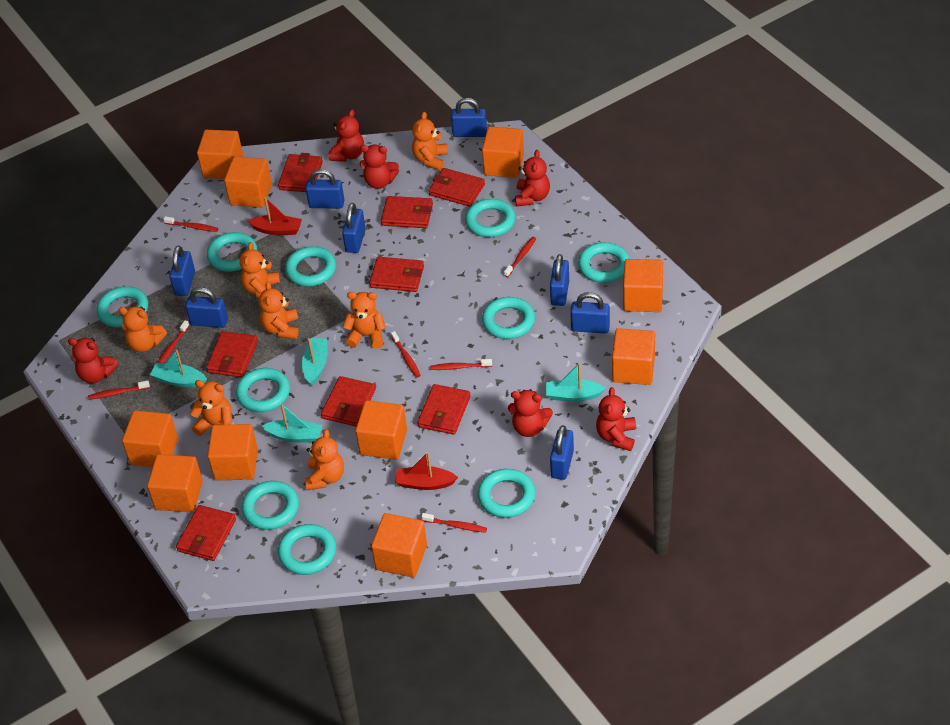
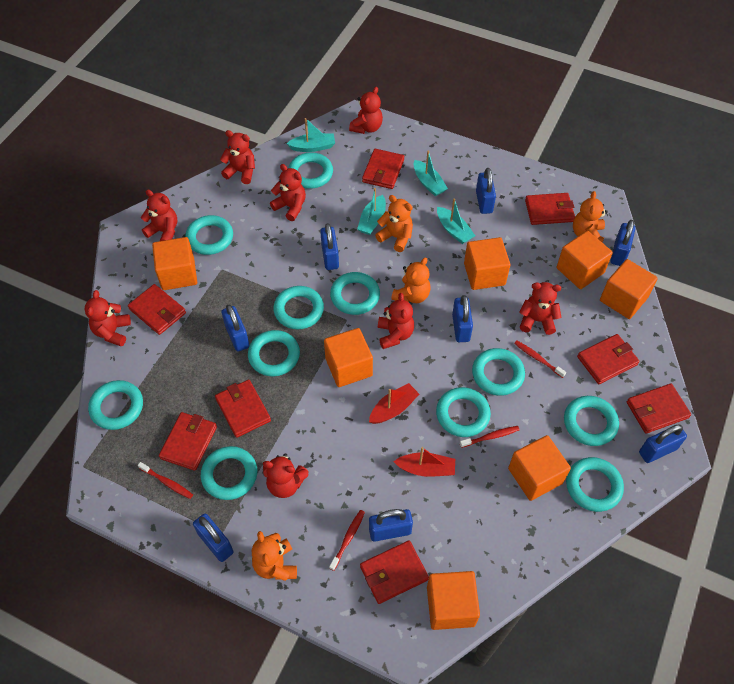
orange cube: [122,410,178,467] [147,454,203,513] [197,130,243,179] [208,424,258,480] [224,156,272,208] [355,400,407,460] [371,513,427,578] [482,127,524,178] [612,328,655,385] [623,259,663,312] = 10 -> [152,237,197,290] [324,328,373,387] [427,571,480,630] [464,237,511,290] [508,435,571,501] [557,231,613,289] [600,259,658,319] = 7
orange teddy bear: [118,307,167,352] [190,380,232,436] [239,242,280,298] [259,281,299,339] [305,429,344,490] [343,292,386,349] [412,112,448,170] = 7 -> [252,531,297,581] [375,195,413,252] [391,257,431,303] [573,191,608,243] = 4
red teddy bear: [68,338,119,383] [328,109,364,162] [360,144,399,189] [508,389,553,437] [515,150,550,207] [596,387,636,451] = 6 -> [85,290,131,347] [141,190,177,241] [220,130,255,184] [263,453,309,498] [270,164,306,221] [349,87,383,134] [378,293,414,349] [519,282,562,335] = 8
red toothbrush: [88,381,150,400] [157,320,190,363] [163,216,219,232] [391,331,421,378] [421,513,487,533] [430,359,492,370] [504,237,536,277] = 7 -> [138,462,193,499] [329,510,365,571] [460,426,520,448] [514,341,566,378] = 4
turquoise ring: [97,286,148,327] [207,232,257,272] [236,368,290,412] [241,481,299,530] [278,524,336,575] [285,246,336,286] [465,199,516,237] [478,469,535,518] [482,297,535,339] [578,242,630,283] = 10 -> [88,380,143,430] [185,215,233,255] [201,446,257,500] [248,330,300,377] [273,286,324,329] [288,152,333,189] [330,272,380,315] [436,387,491,437] [472,348,525,396] [564,396,619,446] [566,457,624,512] = 11

